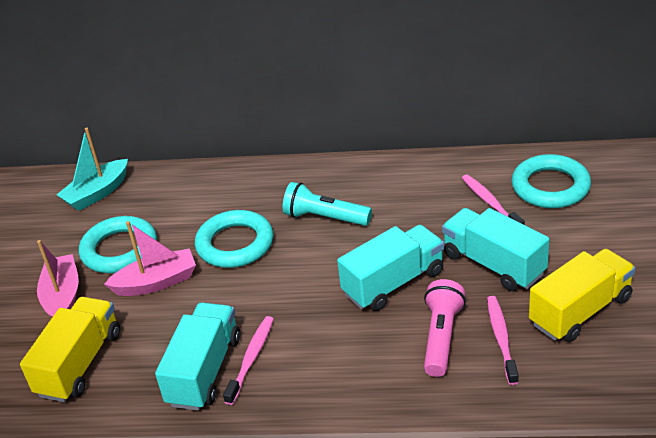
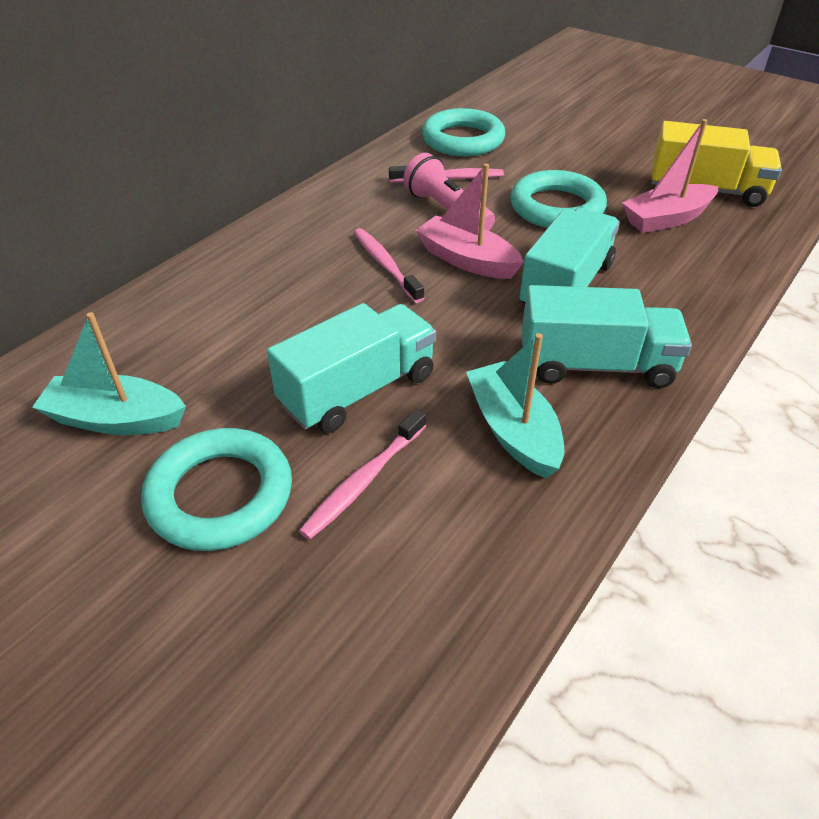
turquoise boat: [57,128,128,211] = 1 -> [32,312,186,435] [466,333,564,479] = 2
turquoise flashlight: [283,182,372,226] = 1 -> none = 0
yellow truck: [20,297,120,402] [529,249,635,342] = 2 -> [651,121,782,207] = 1

